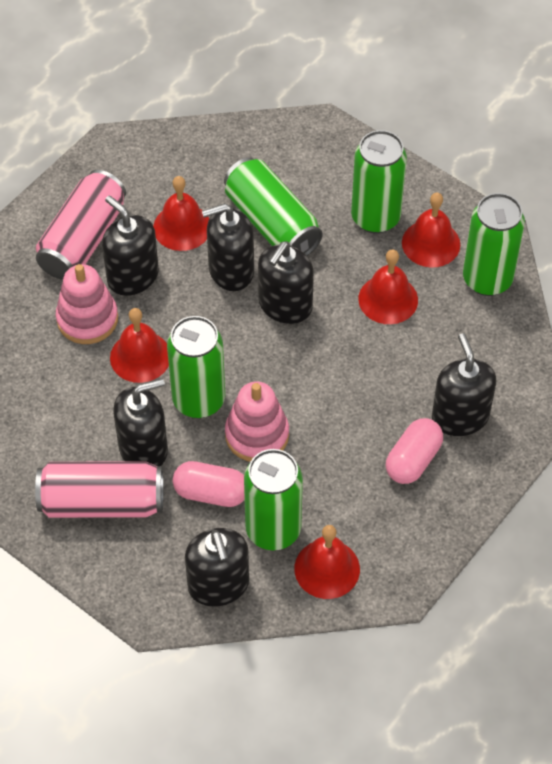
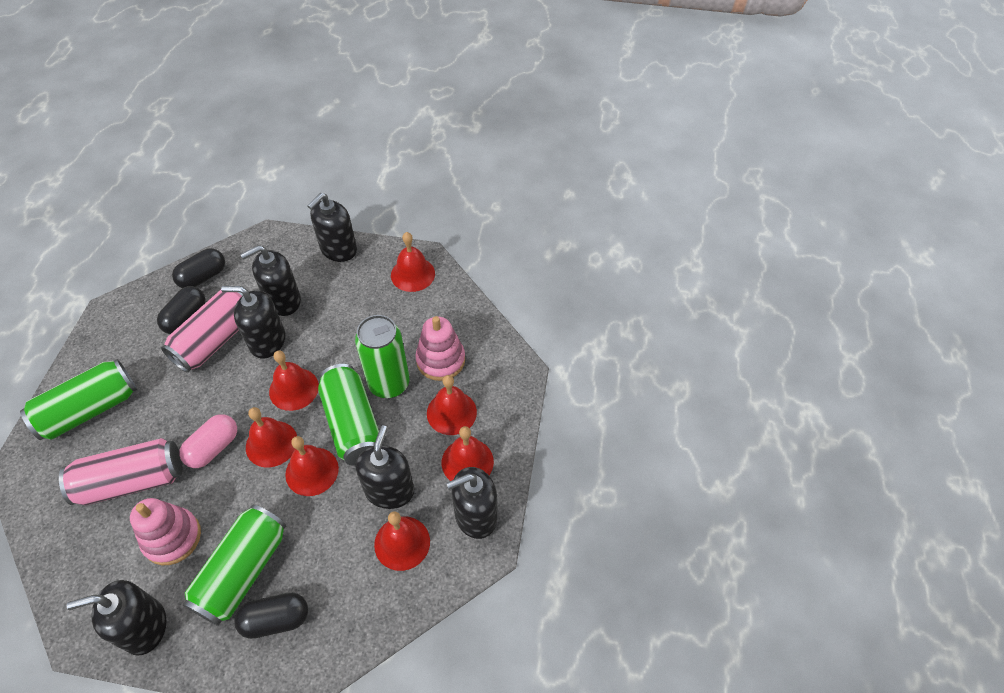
black capsule: none = 0 -> [157,286,206,334] [172,248,225,288] [234,592,308,639] = 3
green can: [167,316,225,418] [224,157,323,256] [244,449,303,550] [351,130,407,234] [463,193,525,296] = 5 -> [20,359,137,440] [183,505,286,626] [318,364,379,466] [355,315,409,398] = 4
pink capsule: [173,461,245,507] [386,418,443,484] = 2 -> [179,414,237,468] = 1
red bell: [110,308,169,383] [153,176,209,251] [294,525,360,599] [358,249,418,324] [402,193,460,267] = 5 -> [246,407,297,468] [269,350,319,411] [285,436,339,496] [374,511,430,571] [391,232,435,292] [427,375,477,435] [442,426,494,481] = 7

